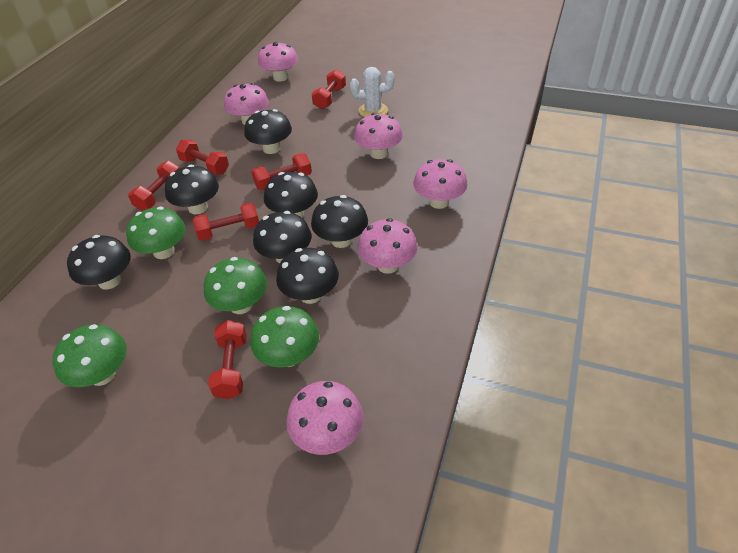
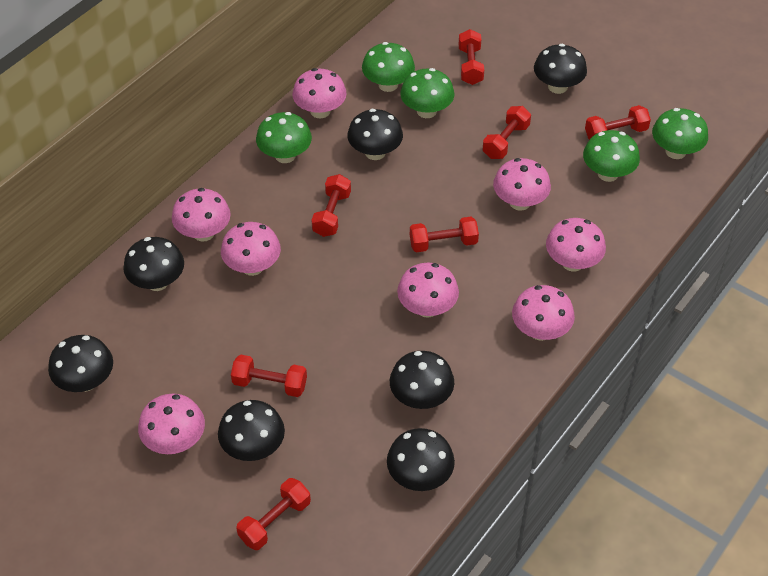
green mushroom: [53,324,127,387] [126,207,185,259] [204,257,267,314] [250,306,319,367] = 4 -> [256,112,312,163] [362,42,415,92] [400,68,454,118] [583,130,640,182] [652,108,708,159] = 5
pink mushroom: [224,83,269,125] [258,42,298,82] [286,381,363,455] [354,113,403,159] [358,218,418,274] [413,159,468,209] = 6 -> [138,394,205,454] [172,188,231,242] [221,222,281,276] [292,68,347,118] [397,263,459,318] [493,158,551,211] [512,285,575,341] [546,218,606,272] = 8
red dumbbell: [128,161,180,211] [176,140,229,175] [193,202,259,241] [208,320,247,399] [251,153,312,190] [312,69,346,109] = 6 -> [231,355,307,397] [236,478,311,550] [312,174,351,237] [410,217,479,252] [459,29,484,85] [483,106,531,159] [585,105,651,140] = 7
white cactus: [350,67,394,117] = 1 -> none = 0

